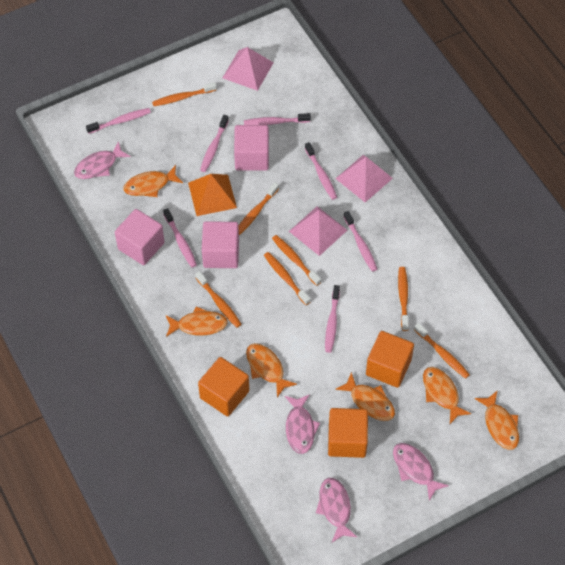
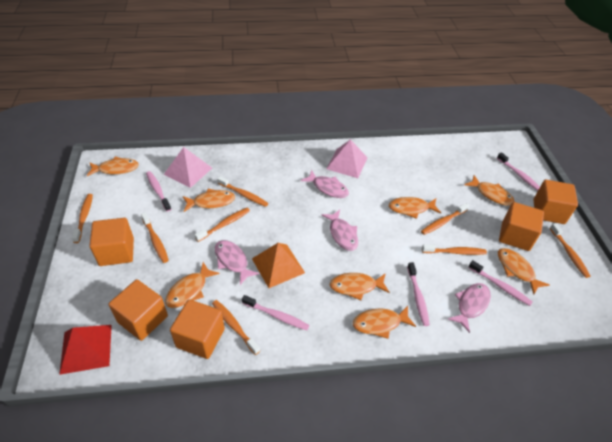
orange cube: [198,357,249,417] [328,408,368,458] [366,331,414,388] = 3 -> [90,218,134,266] [108,279,168,341] [170,299,225,359] [499,202,544,251] [534,180,578,224] = 5
orange fish: [123,165,183,197] [166,307,228,337] [246,343,297,397] [335,372,395,421] [423,367,472,424] [475,390,519,450] = 6 -> [87,157,139,176] [165,262,220,308] [183,189,235,212] [330,273,390,300] [353,306,416,339] [389,197,441,219] [464,175,515,206] [498,248,550,294] = 8
orange toothbrush: [152,82,217,106] [195,271,242,328] [238,182,279,235] [264,252,310,305] [272,235,321,286] [398,267,409,331] [414,323,470,379] = 7 -> [72,194,93,243] [141,212,169,263] [195,208,250,242] [212,300,260,355] [217,176,268,207] [421,203,469,235] [422,244,487,255] [550,223,590,278] = 8
pink cube: [115,209,165,265] [202,221,239,268] [234,125,269,170] = 3 -> none = 0
pink pyramid: [223,47,274,91] [289,206,347,256] [335,155,393,202] = 3 -> [164,147,212,188] [326,139,368,178] = 2
pink toothbrush: [86,108,151,134] [163,208,197,268] [200,115,229,172] [244,113,311,125] [305,142,337,200] [325,285,340,353] [343,211,377,272] = 7 -> [146,171,171,212] [242,295,310,330] [407,262,430,326] [468,260,532,306] [497,152,540,191] = 5
red pyramid: none = 0 -> [59,325,112,375] = 1

